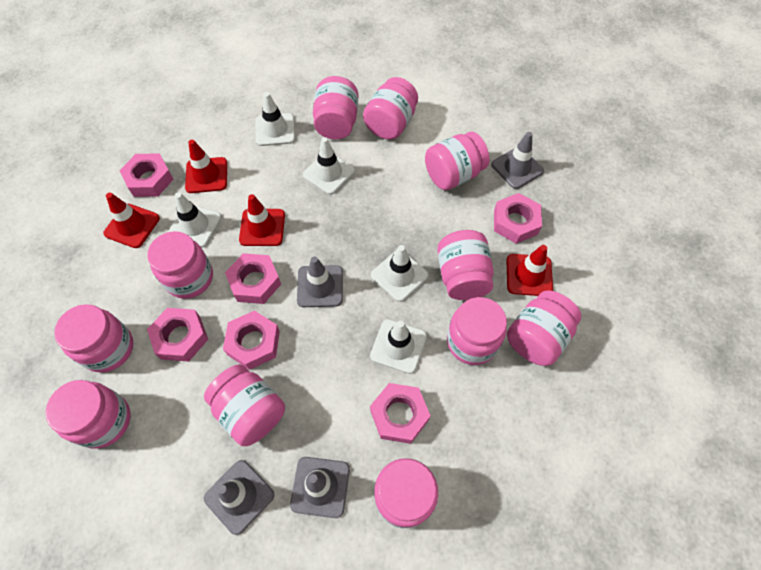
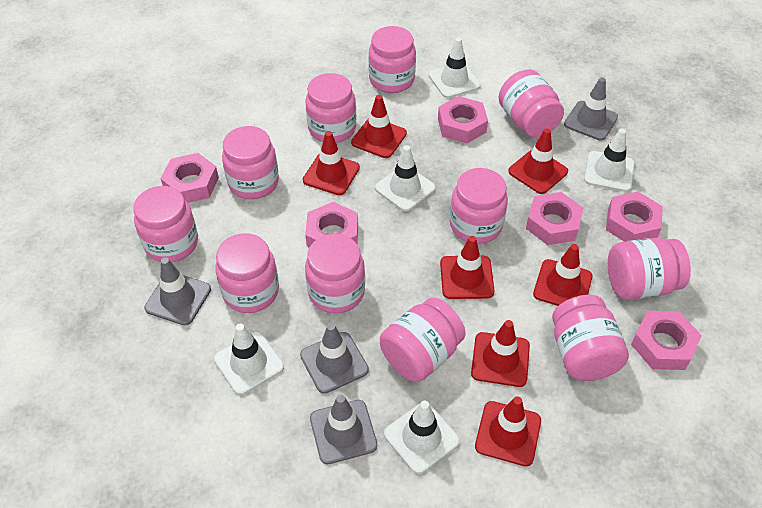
red traffic cone: [103,193,160,248] [185,140,227,193] [239,194,285,246] [507,245,553,296] = 4 -> [303,131,360,195] [351,95,407,158] [440,236,494,299] [471,320,530,387] [475,396,541,466] [508,128,568,194] [533,244,593,306] = 7

